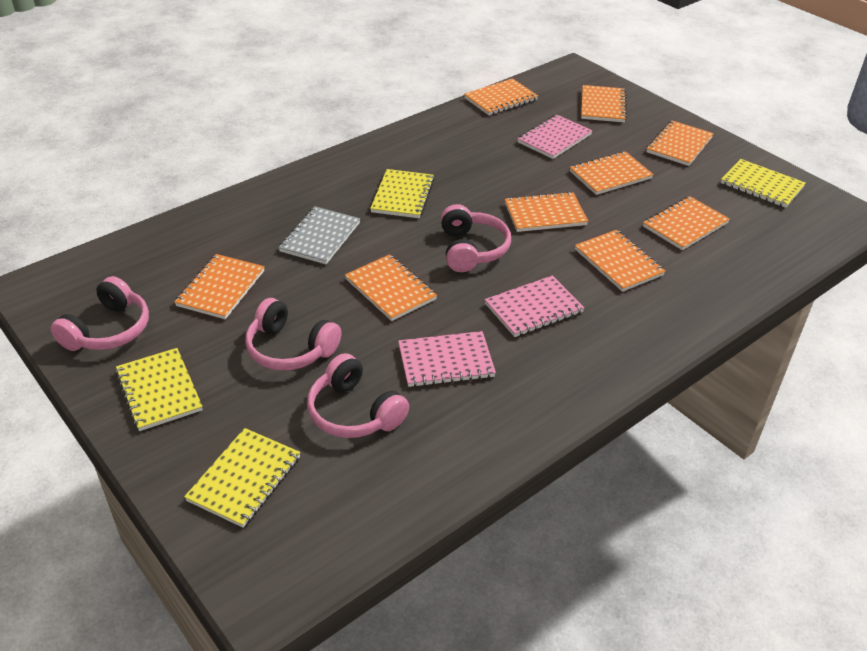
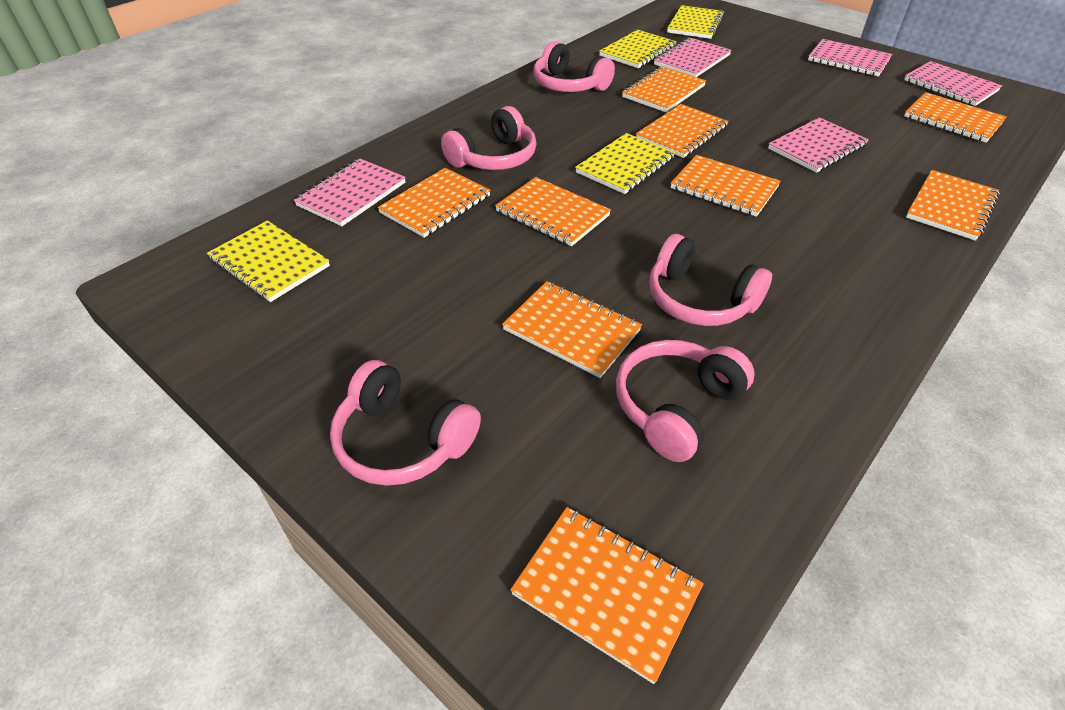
grey notebook: [278,206,360,264] = 1 -> none = 0
pink headphones: [50,276,149,351] [246,298,341,371] [307,353,409,438] [441,204,511,272] = 4 -> [330,360,481,486] [441,106,536,170] [533,41,615,92] [616,340,755,462] [649,234,772,326] = 5
pink notebook: [398,331,496,387] [485,275,585,337] [517,115,593,159] = 3 -> [294,159,406,226] [654,37,732,77] [768,117,869,173] [808,39,892,77] [904,61,1002,106] = 5

